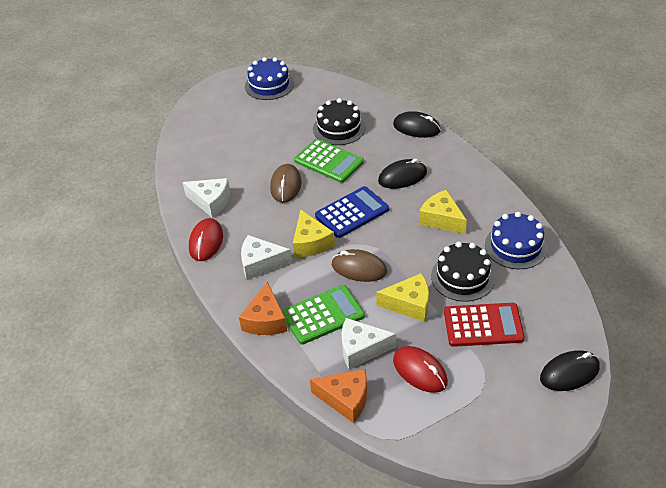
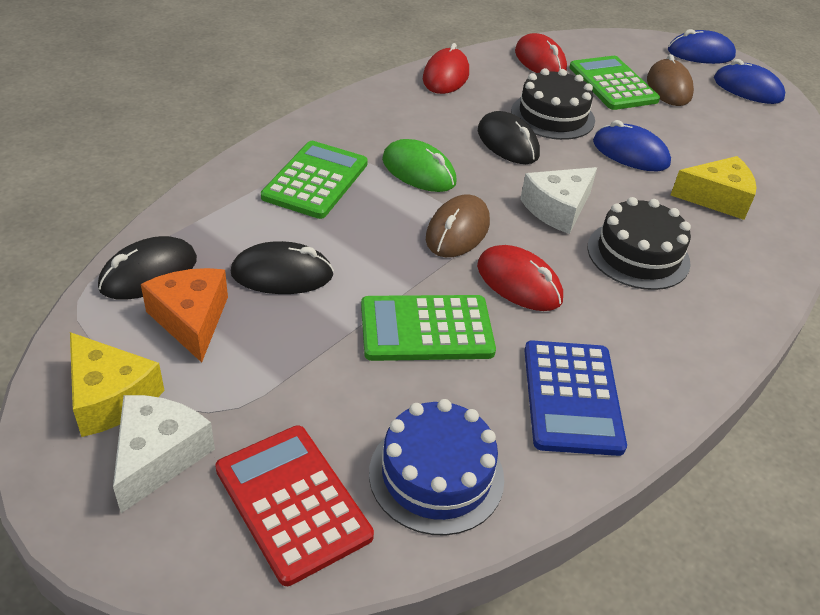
blue cake: [245,57,294,100] [485,212,548,269] = 2 -> [369,399,504,536] = 1
blue mouse: none = 0 -> [593,120,671,171] [668,29,736,64] [714,59,785,104] = 3
green calculator: [282,285,365,345] [294,139,364,183] = 2 -> [261,141,368,219] [361,295,496,361] [569,56,660,110] = 3
green mouse: none = 0 -> [382,139,456,192] = 1
orange cheese: [239,282,287,335] [310,369,367,423] = 2 -> [141,268,228,363] = 1
red mouse: [189,218,223,261] [393,346,448,393] = 2 -> [423,43,469,94] [477,245,563,311] [515,33,567,73] = 3
white cheese: [183,178,230,218] [241,235,292,280] [342,318,396,369] = 3 -> [113,395,215,513] [520,167,597,234] = 2
yellow cheese: [293,209,335,257] [376,273,429,322] [419,190,467,234] = 3 -> [70,332,165,437] [671,156,757,220] = 2

